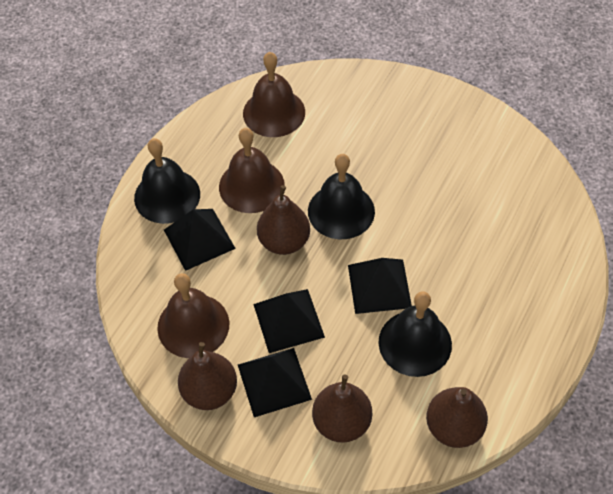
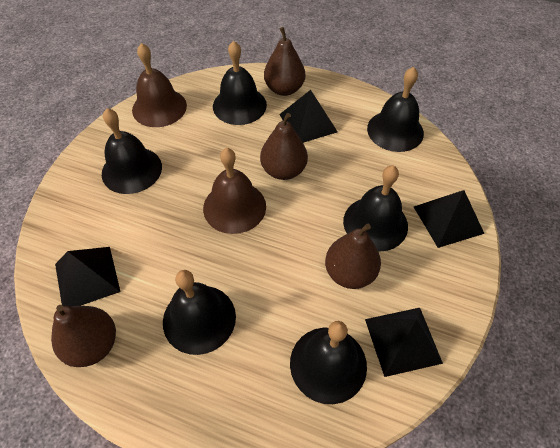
black bell: [134,138,200,224] [308,154,375,239] [378,291,452,377] = 3 -> [102,108,162,194] [163,270,236,355] [213,41,267,125] [290,321,367,404] [343,165,408,252] [367,67,424,152] = 6
brown bell: [157,273,229,358] [219,128,285,213] [243,52,305,137] = 3 -> [132,43,187,127] [203,148,266,234] = 2

